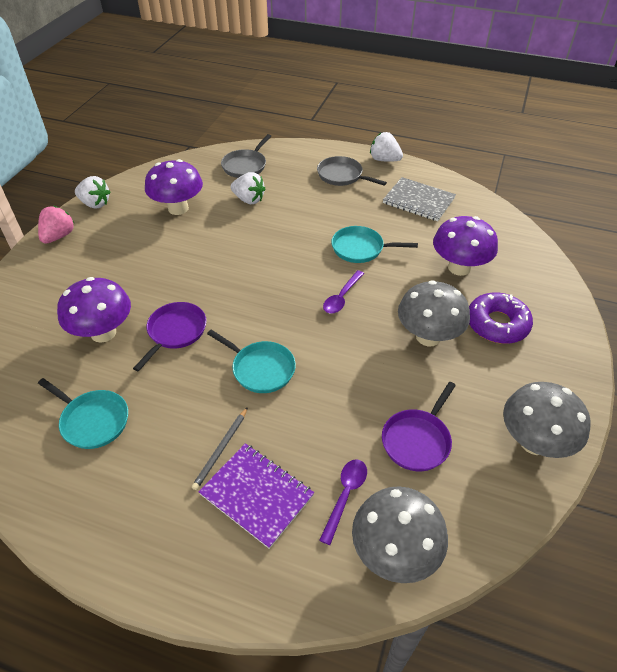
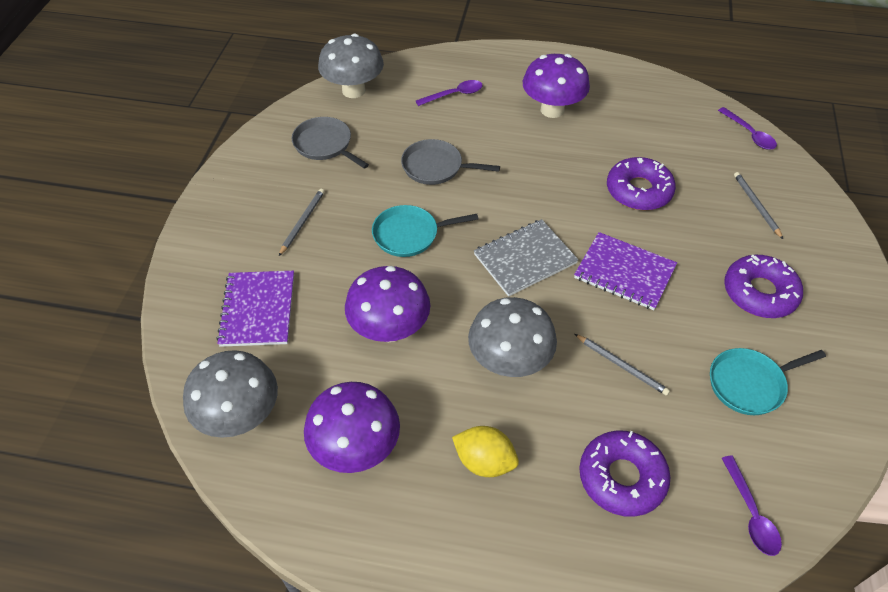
grey pencil: [192,407,248,490] = 1 -> [279,189,325,256] [575,334,670,396] [734,172,783,239] = 3
pink strawberry: [38,206,74,244] = 1 -> none = 0
purple donut: [469,293,533,344] = 1 -> [579,431,670,517] [607,157,676,211] [724,255,803,318] = 3
purple notebook: [199,443,314,549] = 1 -> [216,271,294,347] [574,232,677,310] = 2
purple pan: [133,302,206,372] [382,382,456,471] = 2 -> none = 0
purple spoon: [319,459,367,545] [323,270,364,314] = 2 -> [416,80,483,106] [718,107,777,150] [722,456,782,556] = 3
turquoise pan: [38,378,128,449] [207,330,296,393] [331,226,418,263] = 3 -> [372,205,478,257] [710,348,826,415] = 2
white strawberry: [75,176,110,209] [231,172,265,204] [370,132,403,162] = 3 -> none = 0
yellow lemon: none = 0 -> [452,426,519,477] = 1

